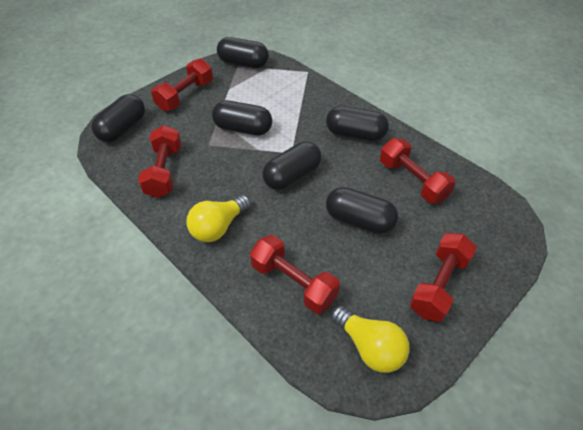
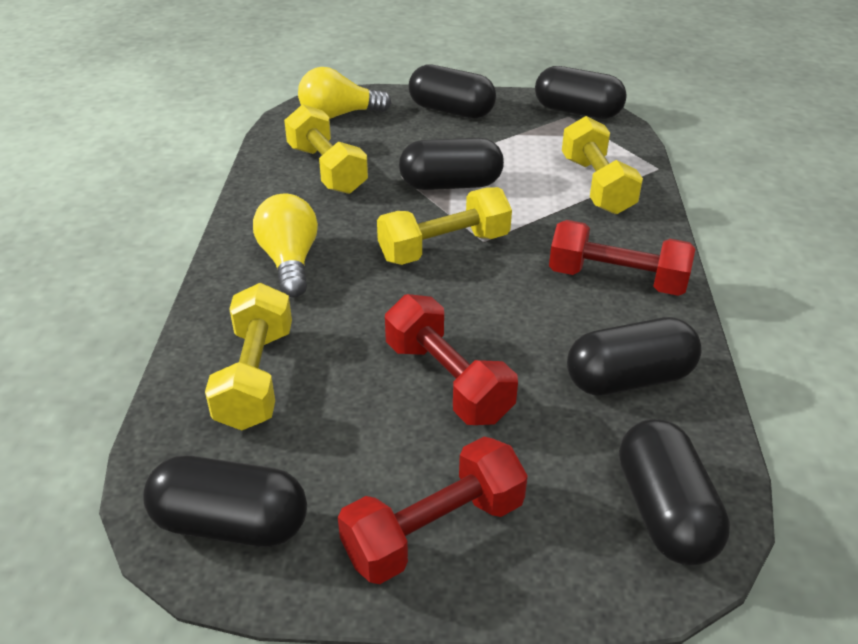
red dumbbell: [138,125,181,198] [151,58,213,111] [250,235,340,314] [380,138,456,203] [410,233,477,322] = 5 -> [338,437,528,584] [385,294,518,425] [549,220,695,296] = 3
yellow dumbbell: none = 0 -> [205,283,292,431] [284,104,368,194] [377,187,512,265] [562,116,643,214] = 4

